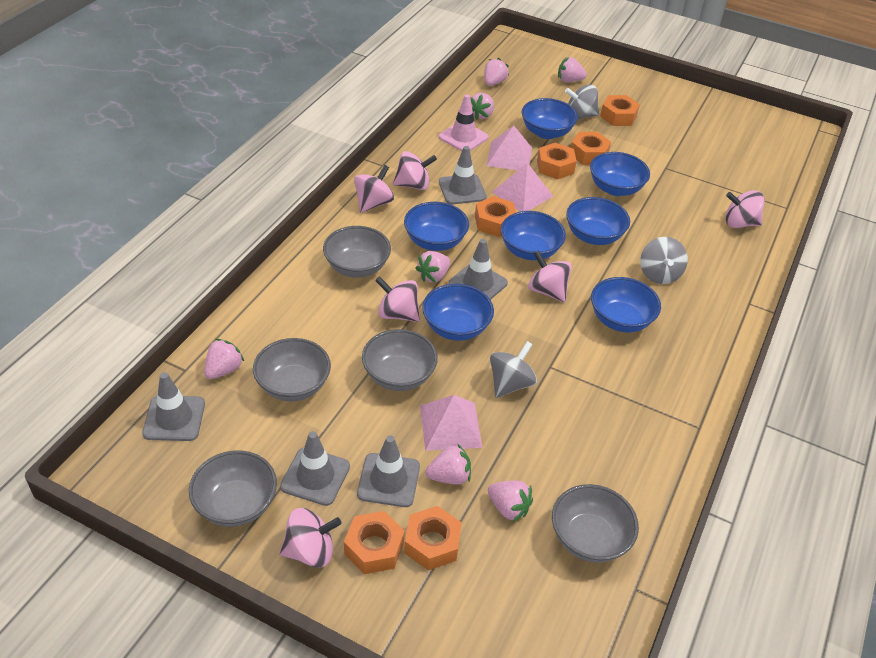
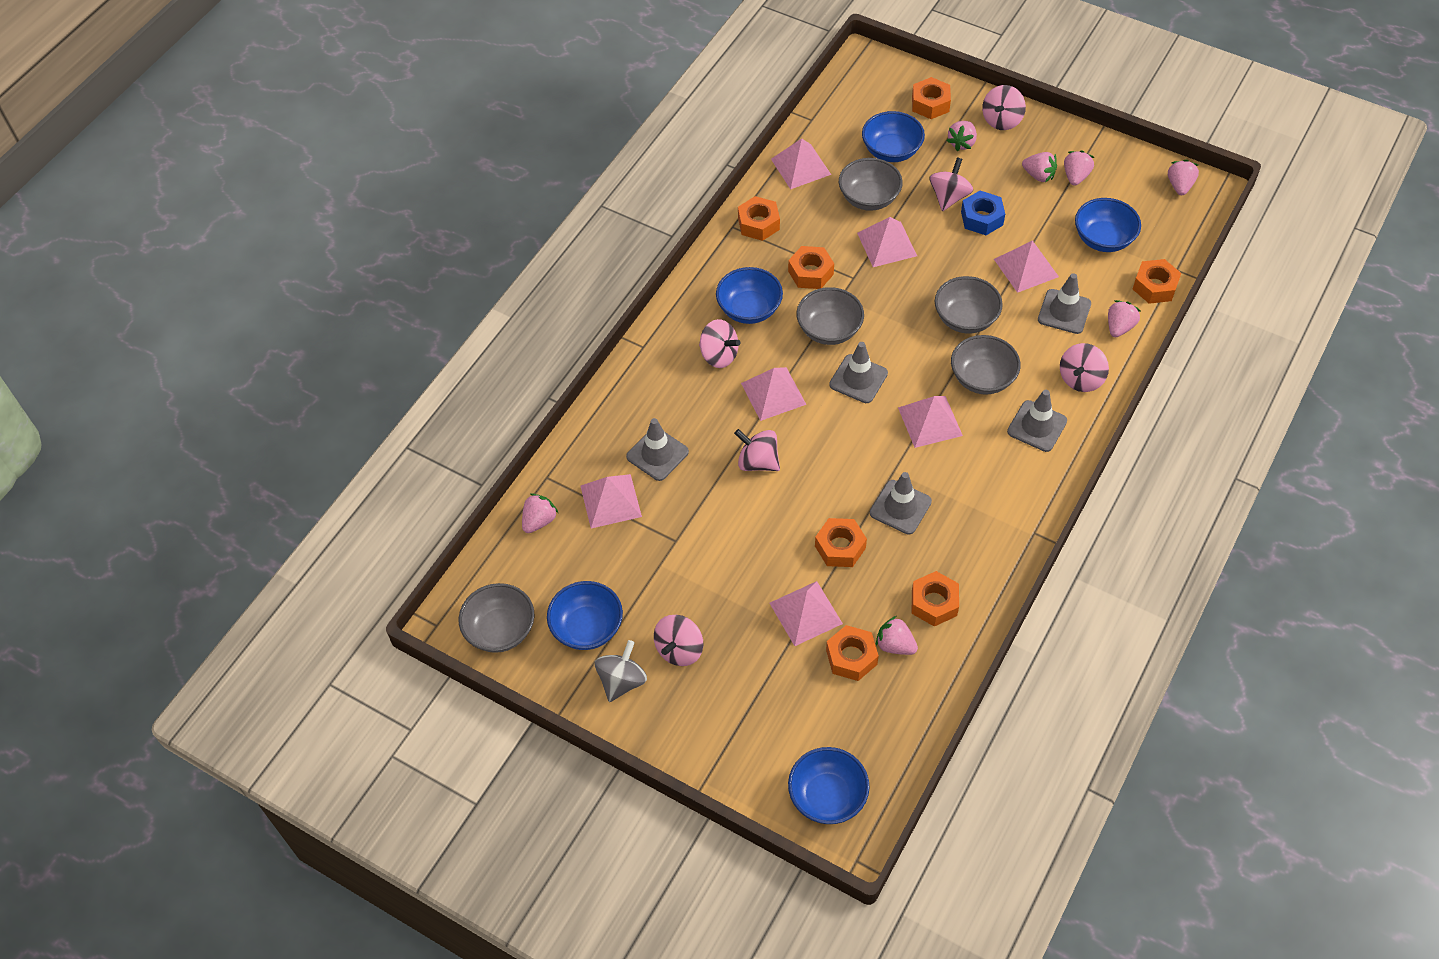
blue bowl: [404,202,469,251] [422,284,494,341] [501,211,566,260] [522,98,578,139] [566,197,630,245] [590,152,650,196] [591,277,661,332] = 7 -> [547,581,623,650] [716,267,783,324] [788,747,870,824] [862,111,925,162] [1075,198,1141,252] = 5
blue nut: none = 0 -> [961,191,1005,235] = 1
grey spinning top: [490,341,537,398] [565,84,599,119] [640,237,688,284] = 3 -> [595,640,647,702] = 1
orange nut: [344,511,405,574] [404,506,462,570] [475,196,516,237] [537,143,577,179] [571,132,611,165] [600,95,640,126] = 6 -> [738,196,780,241] [788,246,834,289] [815,518,867,567] [826,625,879,681] [912,77,951,119] [912,571,959,626] [1133,259,1181,304] = 7
pink pyramid: [420,395,482,451] [487,126,532,170] [492,163,553,212] = 3 -> [581,474,642,528] [741,367,807,421] [770,581,843,646] [771,139,831,189] [857,217,917,267] [898,396,963,448] [994,241,1059,293] = 7
pink traffic cone: [439,94,489,151] = 1 -> none = 0

